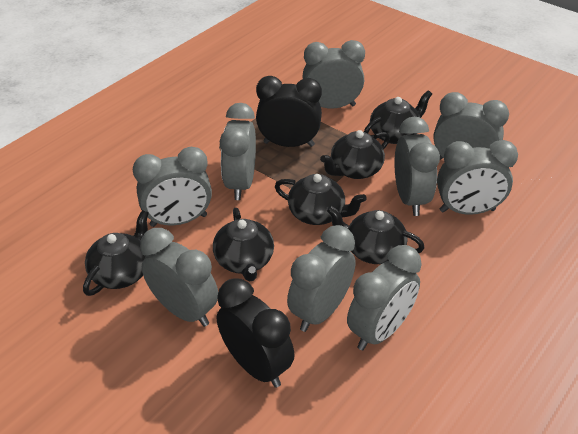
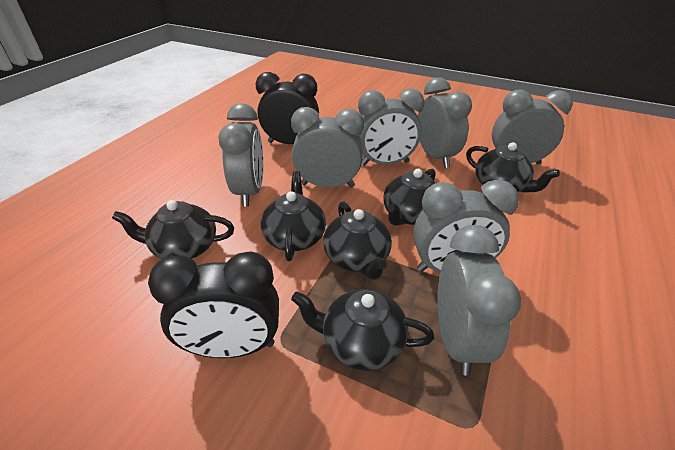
grey clock: [133,147,212,227] [140,228,218,327] [220,103,256,200] [287,225,356,332] [302,40,365,109] [347,245,422,350] [395,117,440,216] [433,92,509,160] [437,140,518,215] = 9 -> [218,103,263,206] [291,107,364,188] [358,89,424,165] [413,180,519,273] [418,77,472,168] [437,225,521,376] [492,89,573,165] = 7

